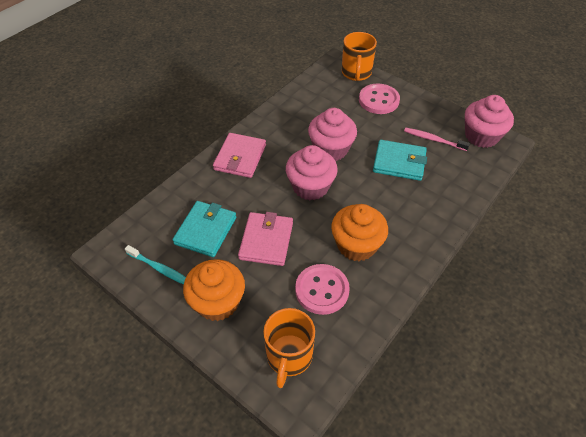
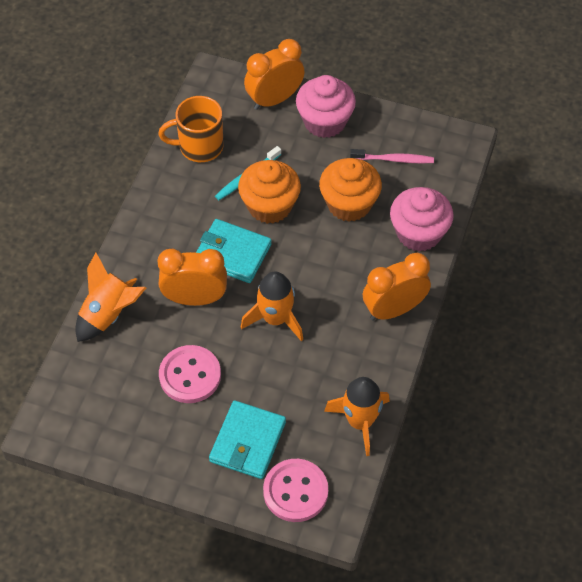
orange clock: none = 0 -> [157,248,227,306] [244,39,305,110] [363,253,431,320] = 3
orange mug: [263,308,315,388] [342,32,377,81] = 2 -> [158,96,223,162] = 1
orange rocket: none = 0 -> [75,252,146,342] [241,271,303,341] [324,377,390,456] = 3
pink cupcake: [286,145,338,200] [308,108,357,161] [465,95,514,148] = 3 -> [296,75,356,138] [390,187,454,252] = 2
pink wallet: [213,133,266,178] [238,212,293,266] = 2 -> none = 0

